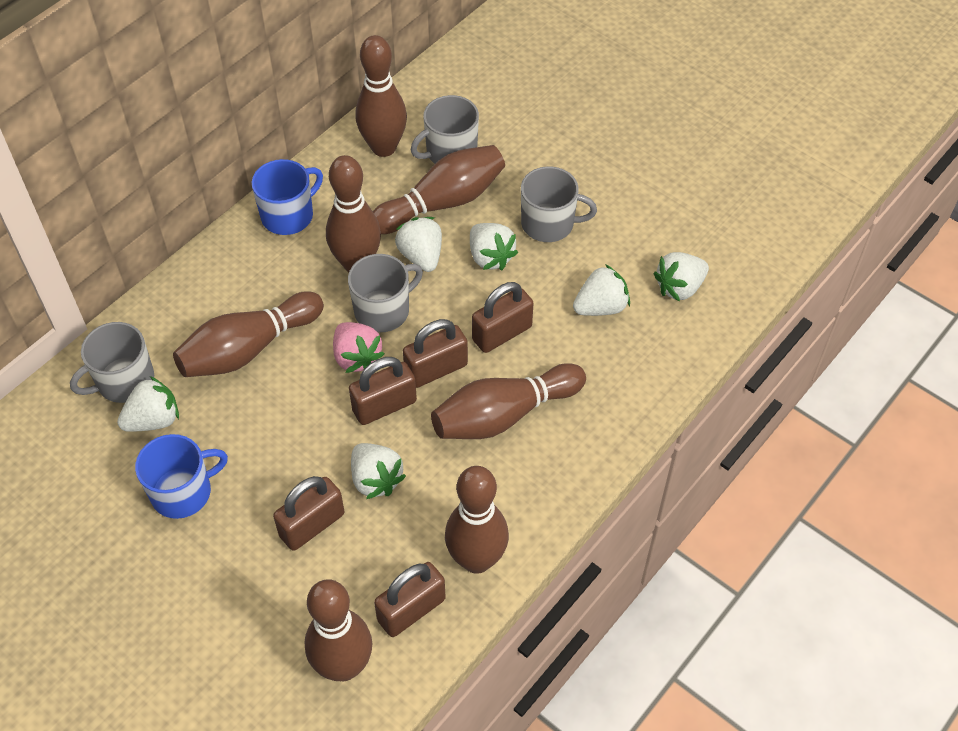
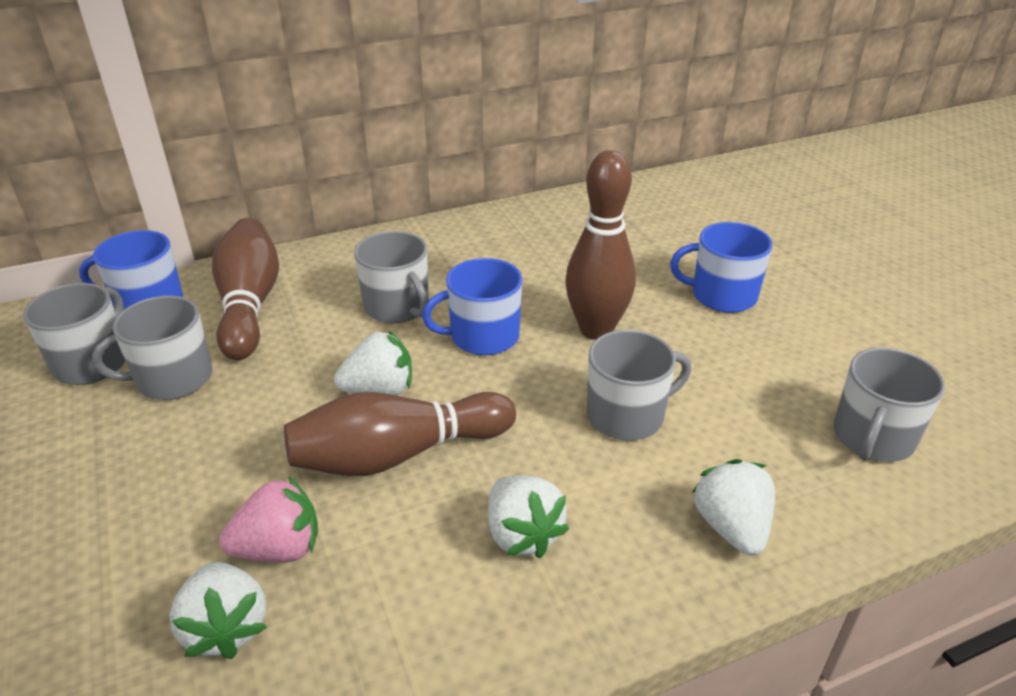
blue mug: [135,434,228,519] [252,159,323,235] = 2 -> [79,230,183,310] [422,258,522,355] [670,222,772,313] = 3
brown bowling pin: [173,291,324,377] [304,579,372,681] [326,155,381,272] [356,35,407,157] [373,145,505,234] [431,363,586,439] [445,466,509,574] = 7 -> [212,218,279,360] [284,392,516,476] [566,150,636,340] = 3
brown padlock: [273,476,344,551] [349,357,417,425] [374,562,446,637] [403,319,468,388] [472,282,534,353] = 5 -> none = 0
grey mug: [70,322,154,403] [348,254,423,332] [411,95,479,164] [521,166,597,242] = 4 -> [23,283,125,385] [92,296,212,400] [354,231,429,323] [587,330,691,441] [833,348,945,462] = 5
white strawberry: [117,376,179,432] [351,443,406,499] [395,217,442,272] [470,223,518,270] [573,264,630,316] [653,252,709,302] = 6 -> [170,562,267,659] [334,330,412,395] [488,475,569,558] [692,459,775,556] = 4

